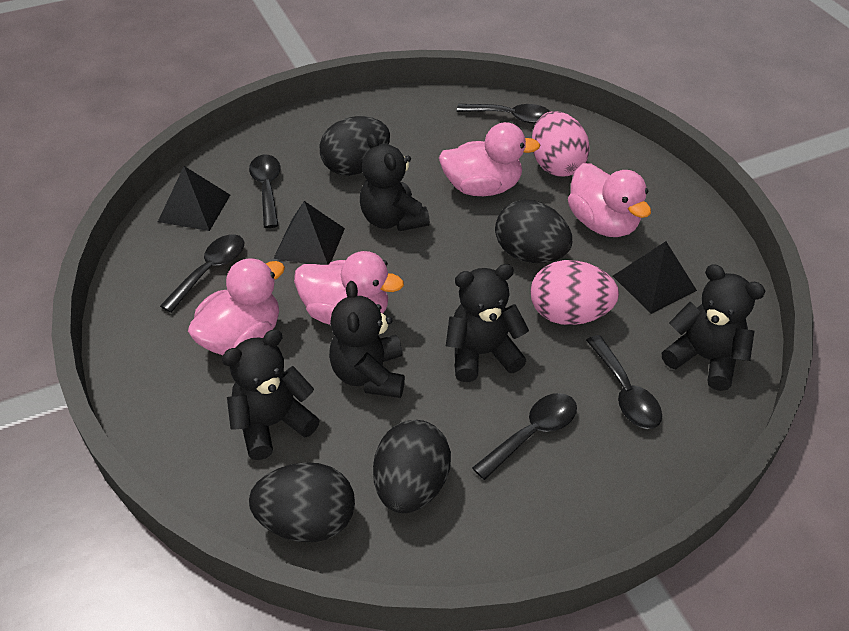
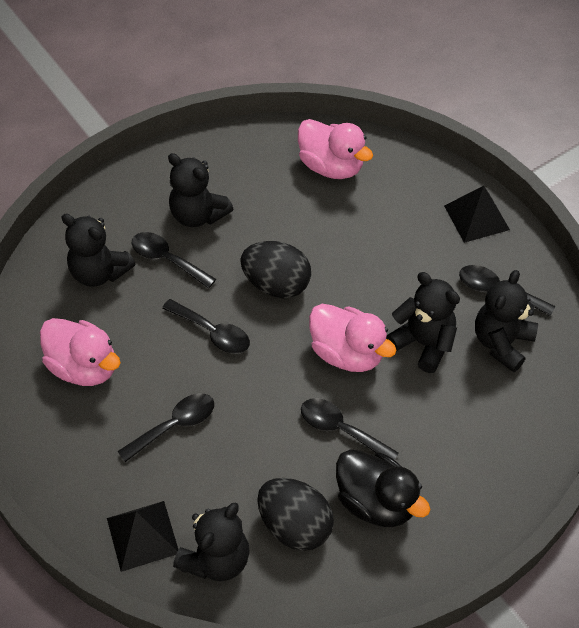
black duck: none = 0 -> [336,449,431,527] = 1
black egg: [249,462,355,542] [320,116,390,176] [373,420,451,513] [495,199,572,263] = 4 -> [240,241,311,298] [257,478,334,551] = 2
black pyramid: [158,166,230,231] [273,201,345,265] [613,241,697,314] = 3 -> [107,501,178,572] [444,186,510,243] = 2
pink duck: [188,258,285,355] [294,251,404,325] [439,122,540,196] [568,163,651,237] = 4 -> [40,318,121,386] [298,119,373,179] [309,304,397,372] = 3
pink egg: [530,260,619,325] [532,111,590,177] = 2 -> none = 0

